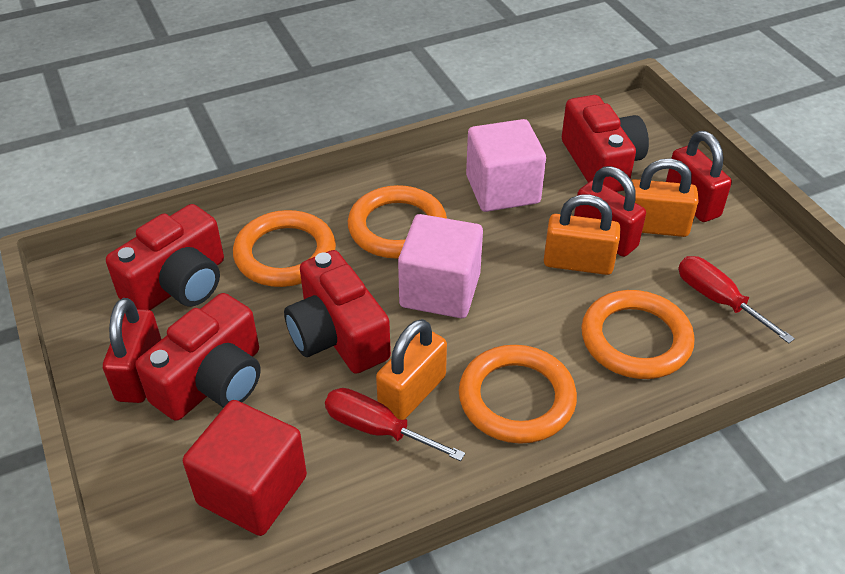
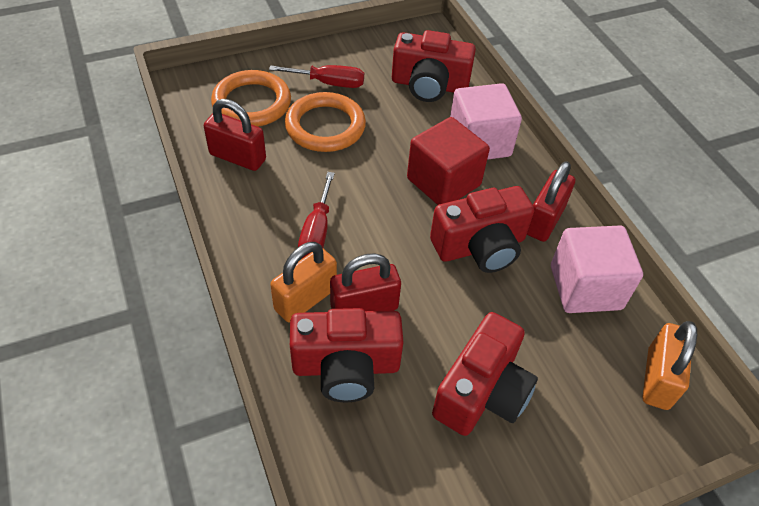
orange padlock: [376,319,447,420] [544,194,621,275] [631,158,699,237] = 3 -> [270,242,337,323] [642,321,697,410] = 2
orange ring: [233,210,336,287] [348,185,447,259] [459,345,577,444] [581,290,695,379] = 4 -> [211,70,291,127] [285,92,366,152] = 2

